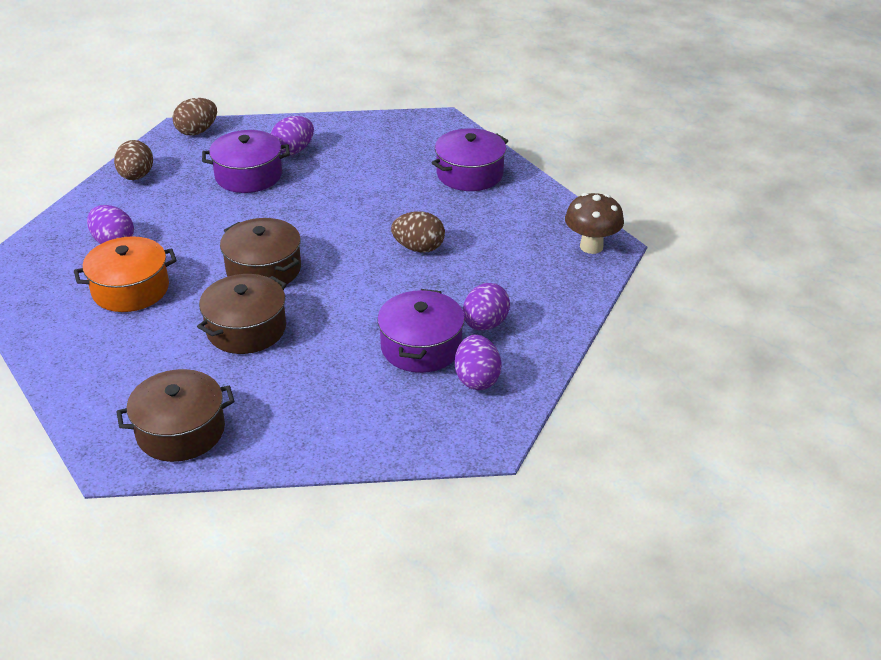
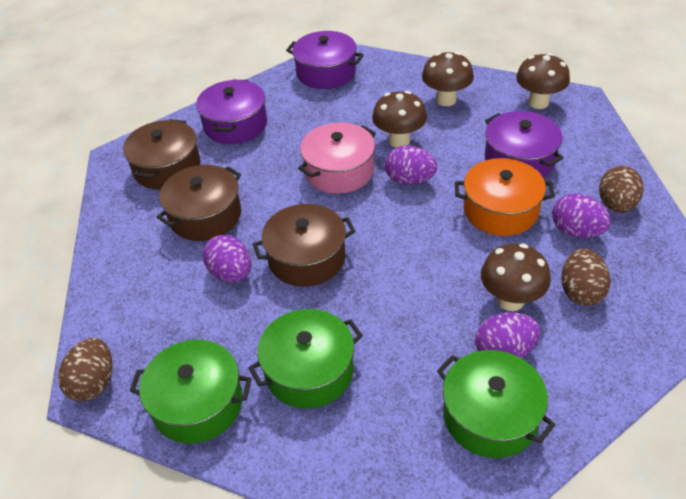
brown mushroom: [565,193,624,254] = 1 -> [372,91,427,148] [422,52,474,106] [481,243,551,311] [516,53,570,109] = 4
green pot: none = 0 -> [130,340,252,443] [248,309,363,409] [437,350,555,458] = 3
pink pot: none = 0 -> [298,122,376,194] = 1

